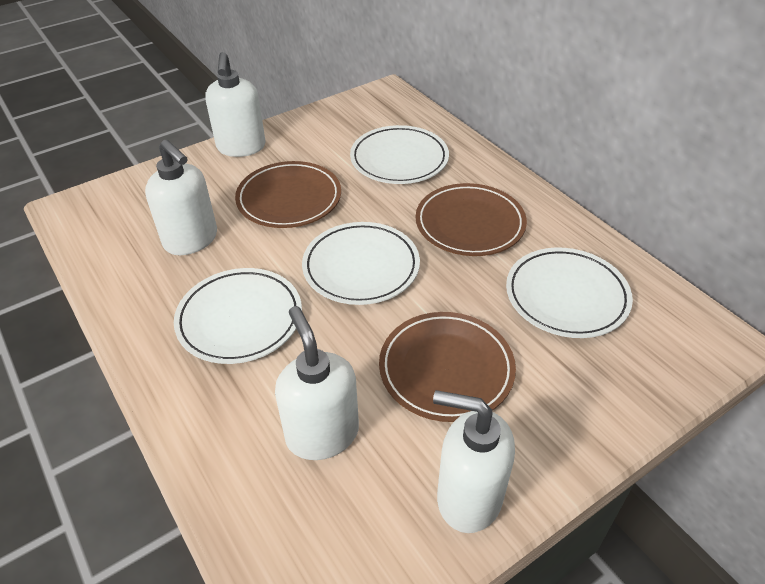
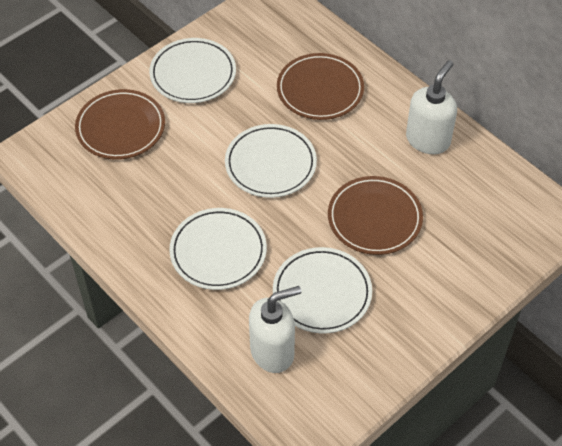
white soap dispenser: [145,140,217,255] [205,52,266,157] [275,306,359,460] [433,390,515,533] = 4 -> [249,286,301,373] [406,60,457,154] = 2

